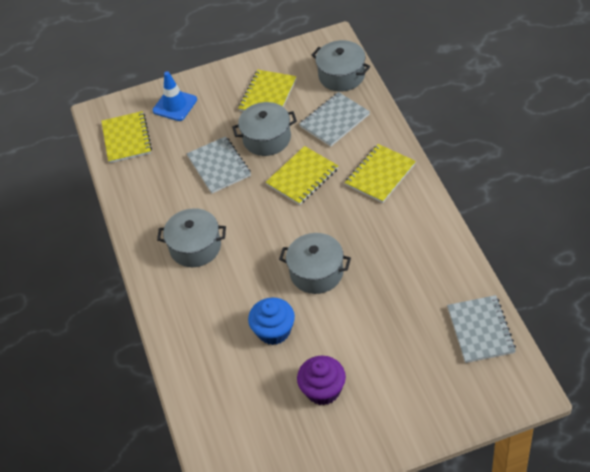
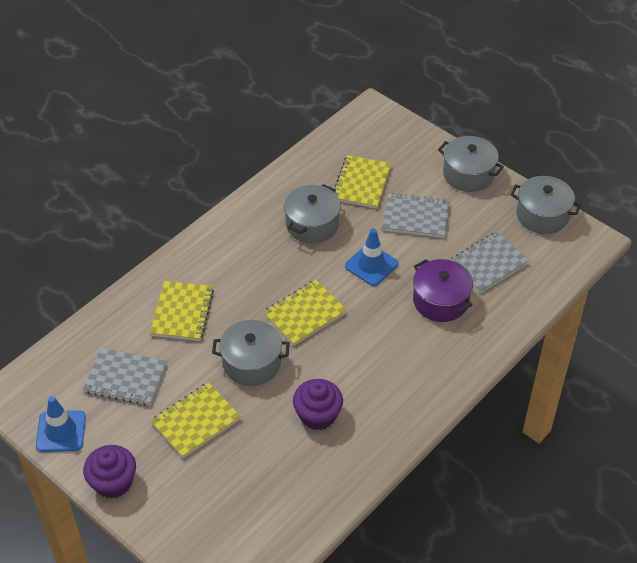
blue cupcake: [248,297,295,345] = 1 -> none = 0
blue traffic cone: [153,71,197,121] = 1 -> [36,396,86,452] [345,228,398,286] = 2
purple cupcake: [297,356,346,405] = 1 -> [83,445,136,499] [293,379,343,430] = 2
purple pot: none = 0 -> [413,259,473,322] = 1

